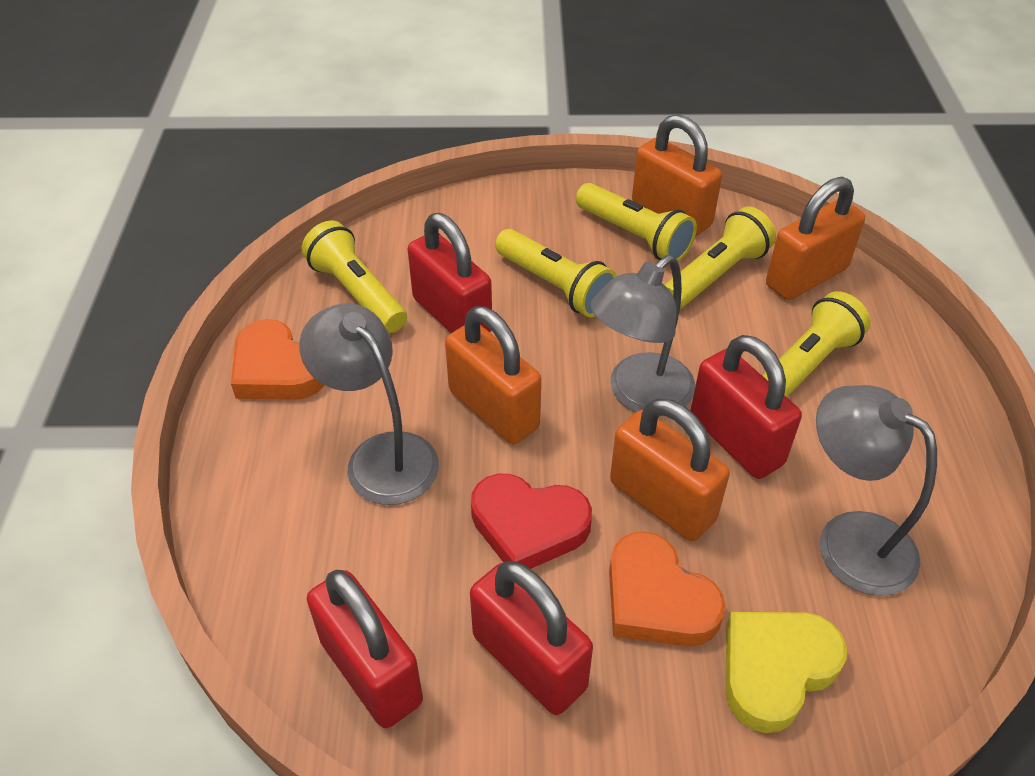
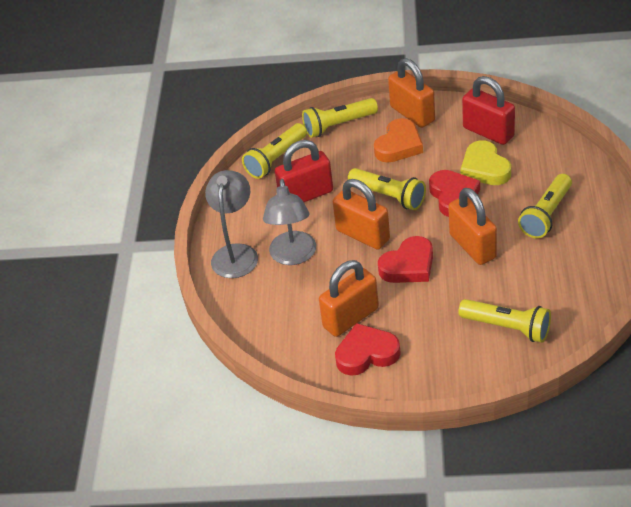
grey lamp: [299,303,439,505] [590,255,695,416] [816,385,937,596] = 3 -> [205,170,258,278] [263,179,316,265] = 2
orange heart: [231,319,325,400] [609,532,726,647] = 2 -> [374,118,423,162] = 1
red heart: [471,474,592,569] = 1 -> [335,323,401,376] [378,236,433,283] [429,170,480,217] = 3
red padlock: [307,570,423,728] [408,213,492,333] [470,561,593,715] [690,335,802,479] = 4 -> [275,140,333,202] [462,76,515,145] = 2

